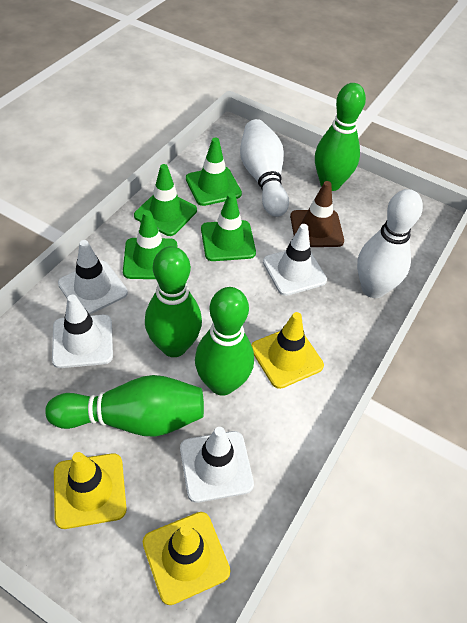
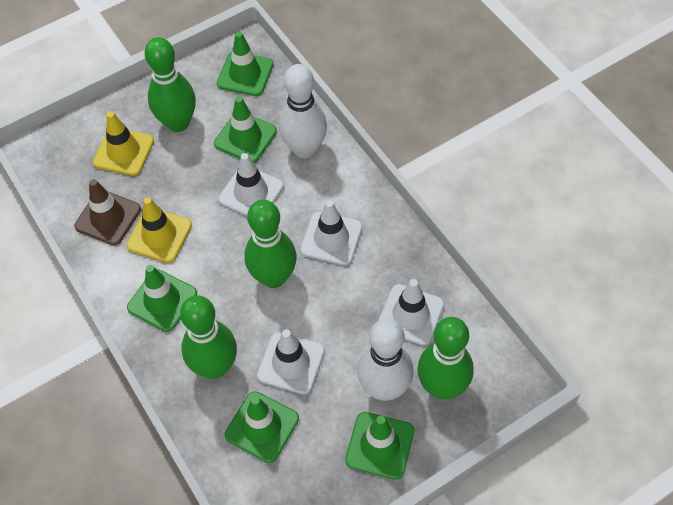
green traffic cone: [123,210,177,279] [134,164,197,236] [186,138,242,206] [201,193,256,261] = 4 -> [127,265,197,332] [214,96,277,163] [217,32,273,96] [225,391,299,463] [345,412,414,480] = 5
yellow traffic cone: [54,452,127,529] [143,512,231,605] [251,312,324,389] = 3 -> [93,111,154,176] [126,197,192,263] = 2

